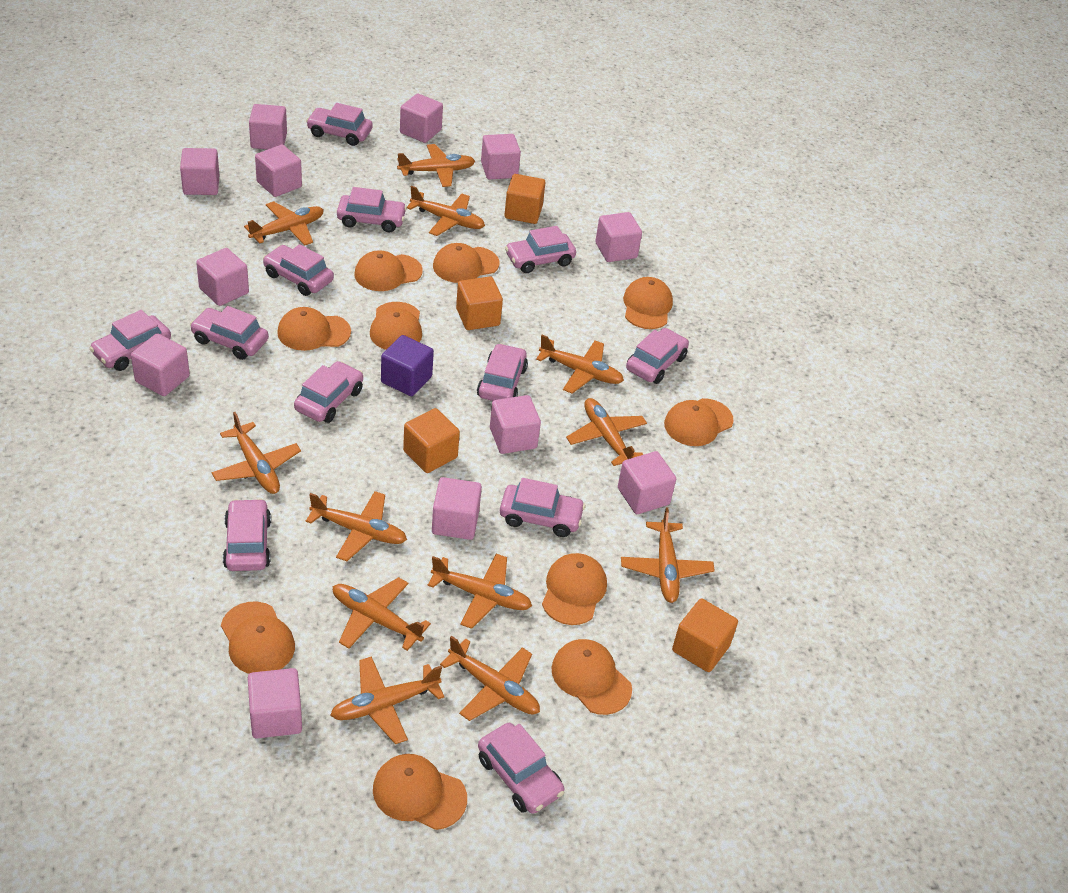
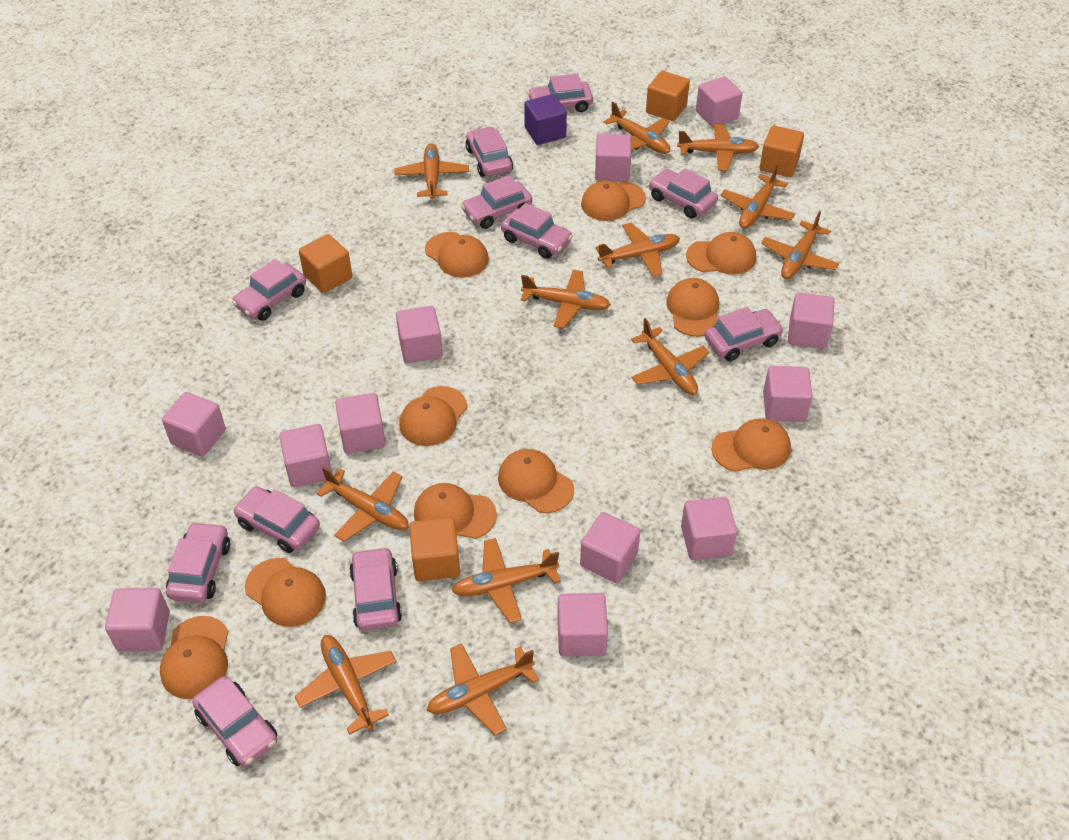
pink car: [89,310,171,371] [190,306,269,360] [223,498,271,571] [263,244,334,296] [294,361,363,423] [306,103,373,146] [337,187,407,232] [477,343,528,401] [478,723,564,814] [500,478,585,537] [505,226,576,273] [626,328,689,384] = 12 -> [166,522,230,603] [192,676,277,767] [232,259,306,321] [233,486,320,553] [349,547,402,631] [461,175,533,229] [466,127,513,177] [501,203,573,259] [527,74,593,112] [649,168,718,219] [705,307,784,361] = 11

